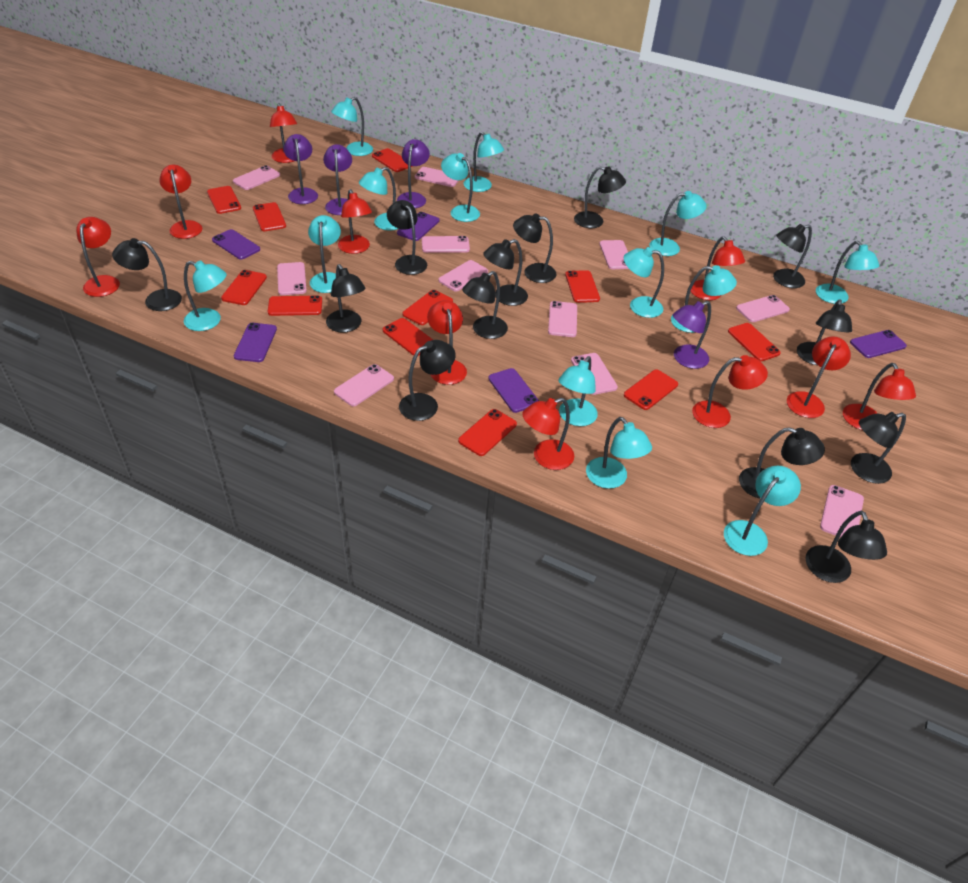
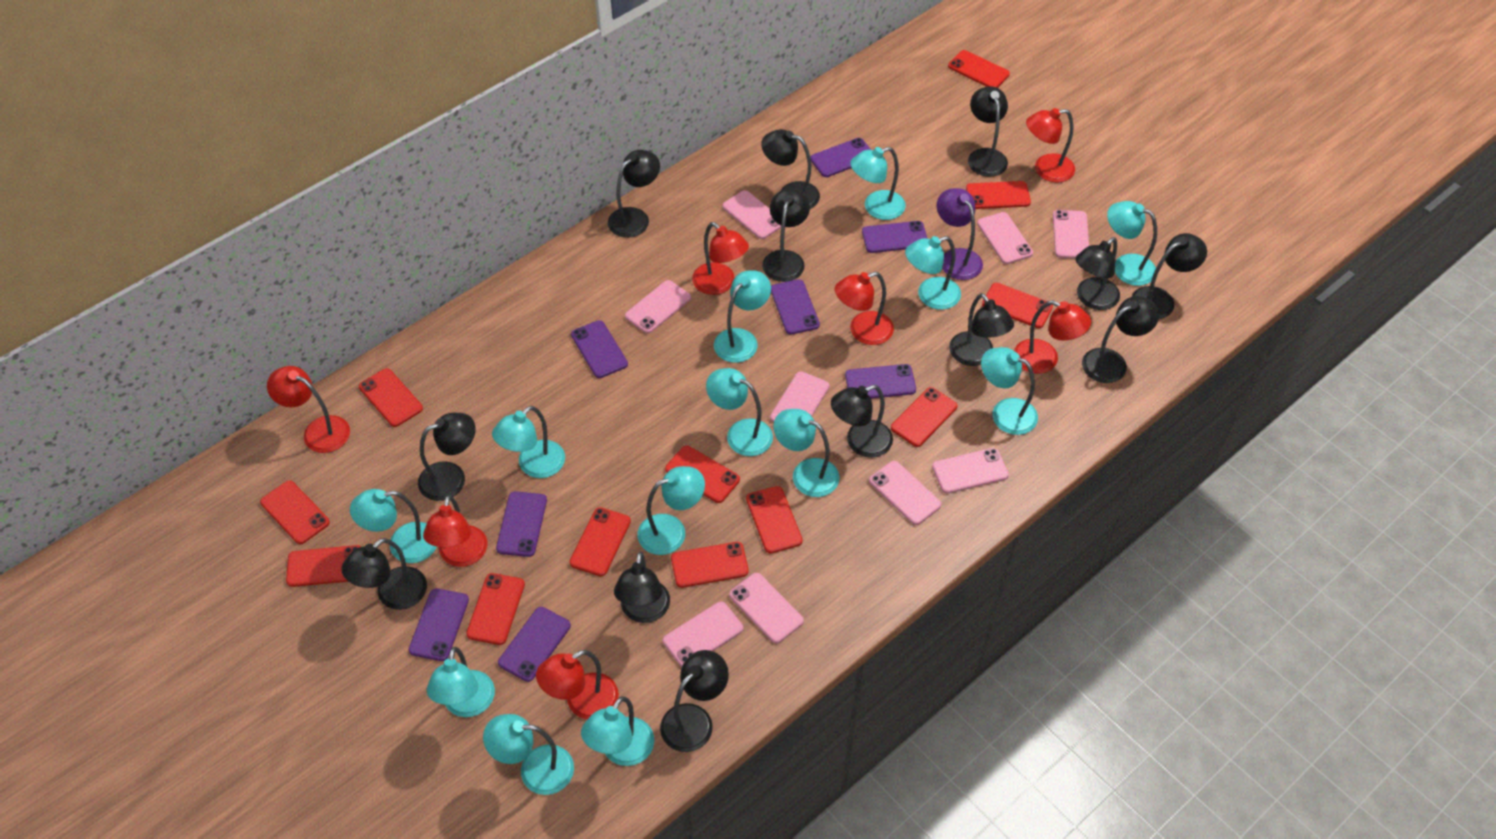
pink phone: [233,165,280,190] [277,262,307,295] [334,364,394,406] [415,167,459,187] [422,236,470,253] [438,260,488,292] [548,301,577,337] [571,353,618,395] [599,240,629,269] [736,295,790,322] [820,485,864,537] = 11 -> [625,280,691,334] [663,601,743,667] [722,190,781,239] [729,573,804,643] [770,371,829,422] [869,461,941,525] [932,448,1009,494] [977,212,1033,264] [1053,210,1089,259] = 9
purple lamp: [283,134,318,204] [323,144,352,215] [397,139,430,208] [673,301,711,369] = 4 -> [937,188,983,280] = 1
purple phone: [212,229,260,259] [234,323,277,362] [397,212,439,241] [488,368,539,413] [850,330,907,358] = 5 -> [409,588,469,661] [496,491,547,557] [498,607,571,682] [571,320,628,378] [771,279,820,335] [810,138,871,177] [845,364,916,398] [862,221,928,253] = 8
red lamp: [76,217,120,297] [159,165,202,239] [270,103,297,163] [338,189,372,254] [427,300,467,385] [522,398,574,470] [691,236,745,300] [692,355,768,428] [787,336,851,418] [843,363,916,430] = 10 -> [267,366,350,453] [423,495,488,567] [536,650,619,720] [692,222,749,295] [835,272,894,345] [1014,301,1091,374] [1026,108,1075,183] = 7
red phone: [207,186,241,214] [221,270,267,305] [253,202,286,231] [268,295,322,316] [372,148,412,172] [383,318,433,356] [402,290,453,325] [458,409,517,456] [565,270,600,303] [624,369,678,410] [728,323,781,361] = 11 -> [260,480,330,544] [286,545,361,587] [359,368,423,427] [466,573,525,645] [570,507,631,576] [665,446,740,503] [671,542,749,588] [746,486,803,554] [891,387,957,447] [948,50,1010,88] [966,181,1031,209] [982,283,1053,328] = 12

